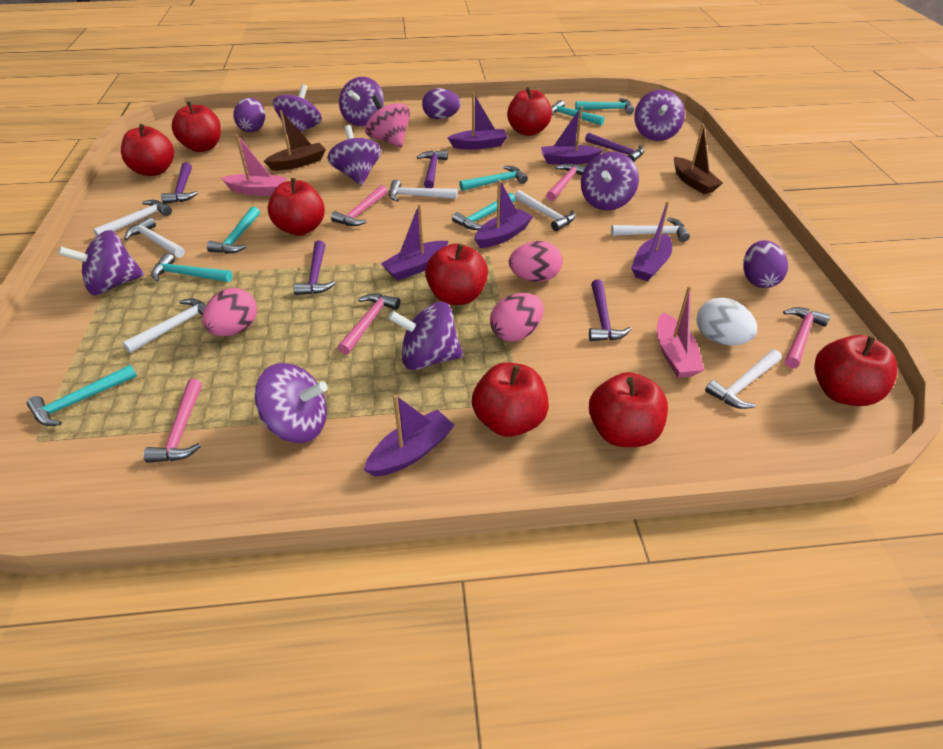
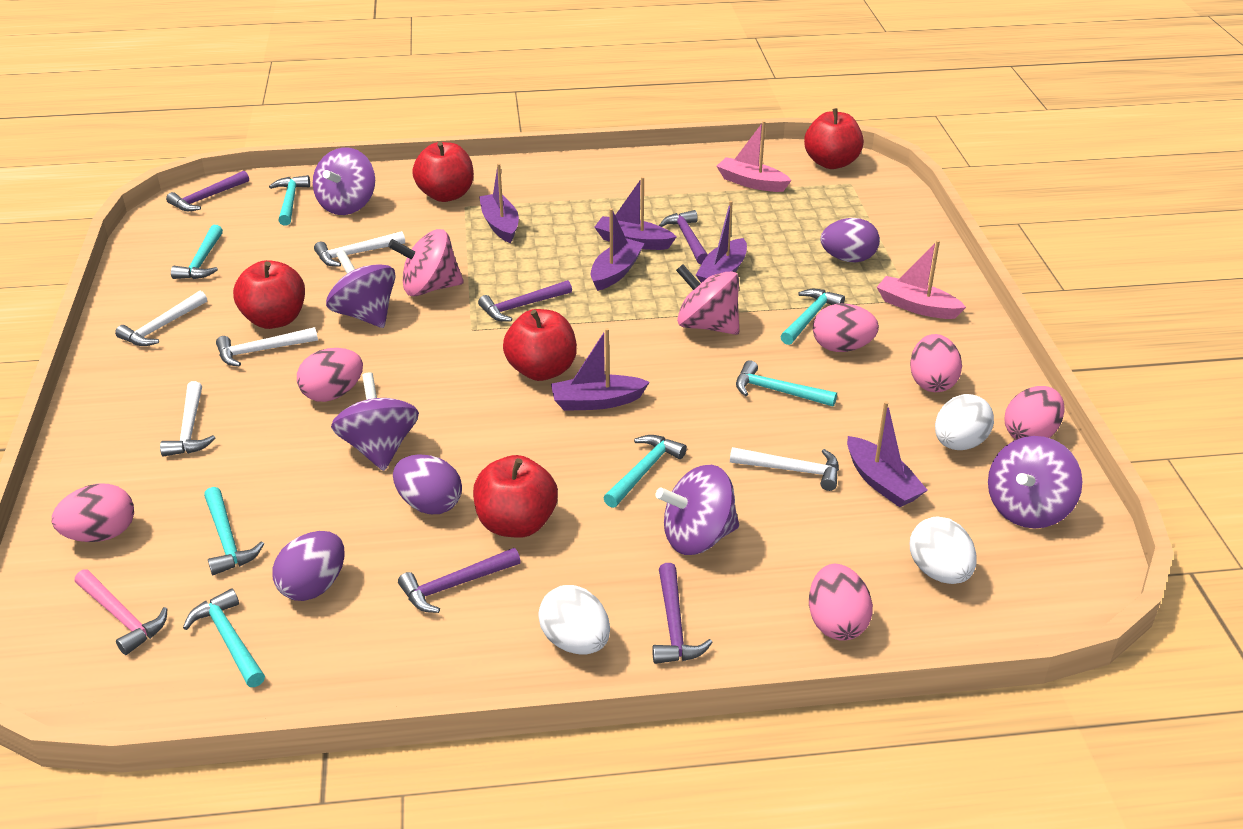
brown boat: [264,110,326,171] [674,124,723,194] = 2 -> none = 0
pink egg: [202,288,257,336] [490,293,544,342] [509,241,563,282] = 3 -> [52,484,134,542] [297,348,363,402] [809,564,873,641] [813,303,879,352] [910,334,962,392] [1004,386,1065,440] = 6
pink hammer: [144,379,202,463] [331,185,387,226] [338,293,400,355] [546,164,586,201] [783,307,831,368] = 5 -> [75,569,167,655] = 1
pink spinning top: [365,95,410,148] = 1 -> [388,229,464,296] [676,264,739,335] = 2
purple spinning top: [58,230,144,295] [255,363,328,443] [273,84,322,135] [327,125,381,185] [339,77,384,126] [388,302,463,370] [581,152,639,210] [634,90,685,141] = 8 -> [313,147,375,215] [326,250,396,328] [331,372,419,471] [656,465,739,555] [988,436,1083,528] = 5
red apple: [121,124,174,176] [172,101,221,152] [268,178,325,235] [425,243,488,305] [472,362,549,437] [507,87,552,136] [589,372,668,447] [814,335,898,406] = 8 -> [233,260,305,329] [412,142,474,202] [473,455,558,538] [503,309,577,381] [804,108,864,169] = 5
white egg: [697,298,757,345] = 1 -> [538,585,610,654] [910,516,977,584] [935,394,994,450] = 3
white hammer: [93,200,172,236] [122,298,206,353] [124,217,185,258] [389,179,458,202] [514,190,575,231] [611,217,690,242] [705,349,782,409] = 7 -> [115,291,207,346] [160,381,215,457] [216,327,318,366] [314,231,405,267] [730,447,839,491] = 5

